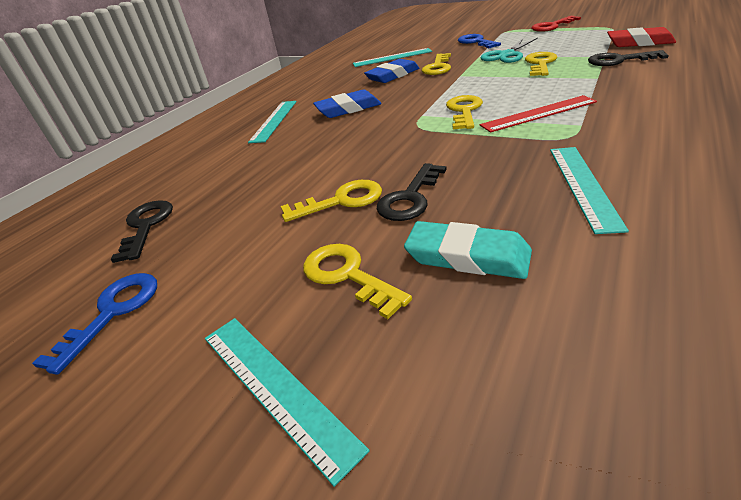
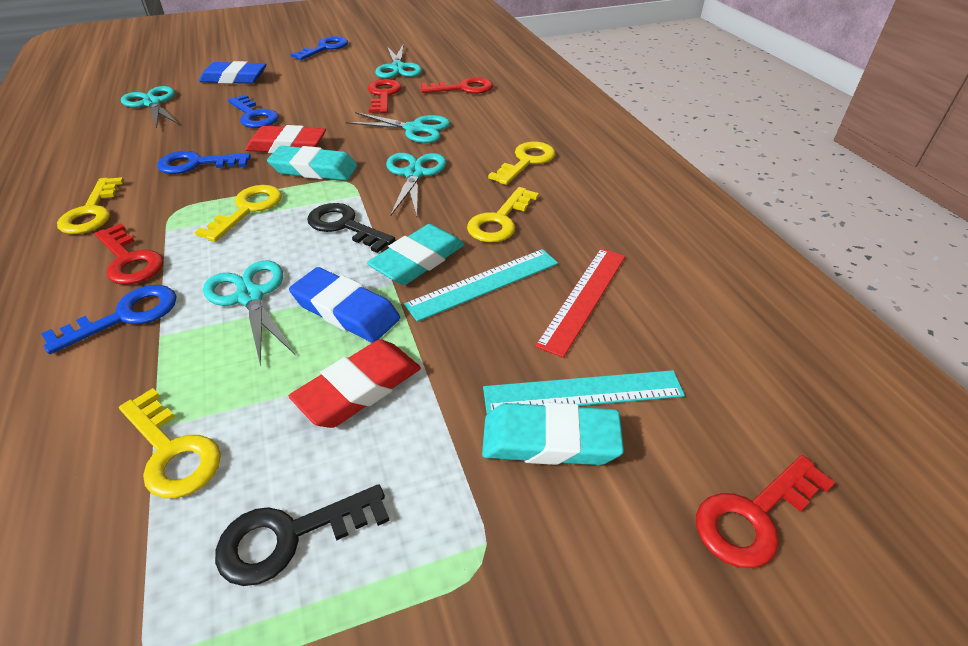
black key: [111,200,173,263] [377,163,446,221] [588,50,669,66] = 3 -> [215,484,390,586] [307,203,395,253] = 2
blue key: [32,273,157,375] [458,34,501,48] = 2 -> [41,285,177,354] [157,151,251,174] [228,94,279,128] [291,36,348,60] = 4
red eraser: [607,27,676,47] = 1 -> [245,125,326,153] [289,339,421,428] = 2
red key: [531,16,581,32] = 1 -> [95,223,164,285] [368,79,402,113] [421,77,493,94] [696,455,835,568] = 4
turquoise eraser: [404,221,532,279] = 1 -> [267,146,358,181] [367,224,464,285] [482,402,624,465] = 3
turquoise ruler: [205,318,370,487] [248,101,297,143] [353,48,432,67] [550,147,629,234] = 4 -> [404,249,558,322] [483,370,685,414] = 2
turquoise scissors: [480,38,538,63] = 1 -> [121,86,179,128] [203,260,295,366] [346,112,450,143] [375,44,422,79] [386,153,446,217] = 5

